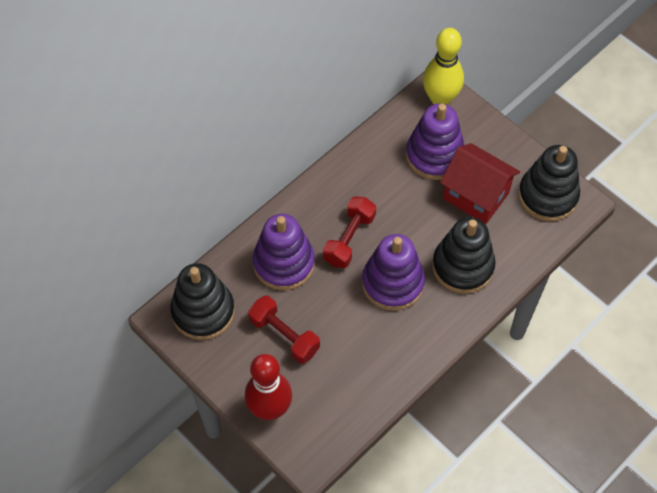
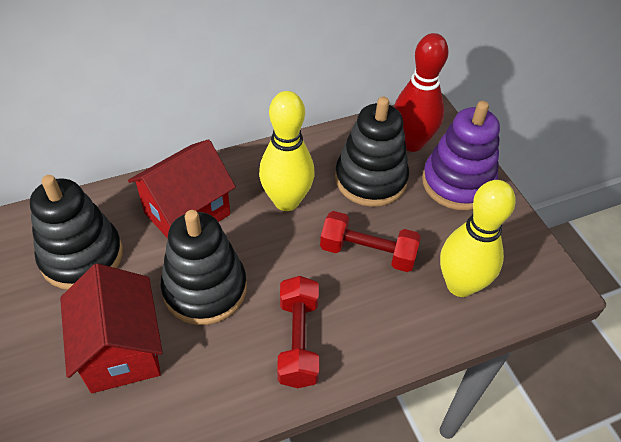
purple stacking toy: [253,214,315,290] [362,234,425,311] [406,104,464,180] = 3 -> [422,101,500,210] = 1
red house: [440,143,520,224] = 1 -> [60,263,163,393] [128,139,236,238] = 2
yellow bowling pin: [423,28,464,105] = 1 -> [259,91,314,211] [440,180,516,297] = 2

